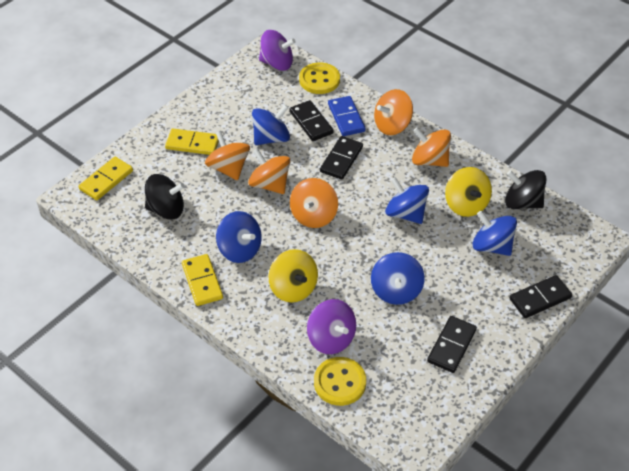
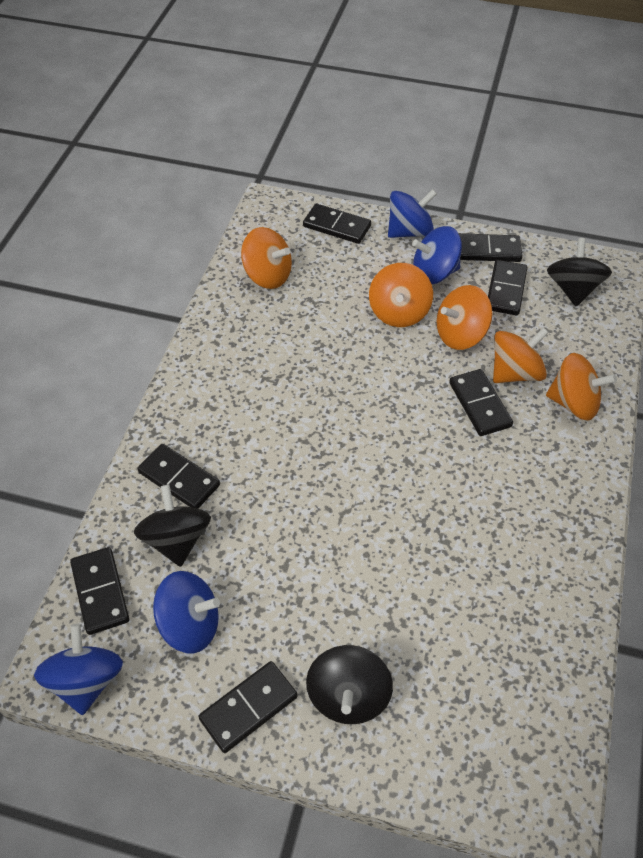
black domino: [290,100,334,141] [320,136,363,180] [427,316,477,373] [510,275,572,318] = 4 -> [70,547,129,635] [137,444,220,509] [198,661,298,753] [303,204,371,244] [449,369,513,436] [458,233,522,262] [488,260,527,315] = 7
black spinning top: [145,174,185,219] [505,170,546,209] = 2 -> [134,485,211,567] [306,645,393,724] [547,238,612,306] = 3
blue domino: [328,96,366,136] = 1 -> none = 0
blue spinning top: [216,211,262,263] [252,105,290,145] [371,252,425,305] [385,177,429,224] [472,211,517,256] = 5 -> [34,624,123,715] [153,571,220,653] [388,189,437,238] [412,226,462,284] = 4
purple spinning top: [259,30,296,71] [307,299,356,354] = 2 -> none = 0
yellow button: [299,62,340,94] [314,357,366,406] = 2 -> none = 0
yellow domino: [79,157,133,200] [165,129,219,155] [182,254,223,306] = 3 -> none = 0
yellow spinning top: [269,249,318,302] [445,167,492,217] = 2 -> none = 0

